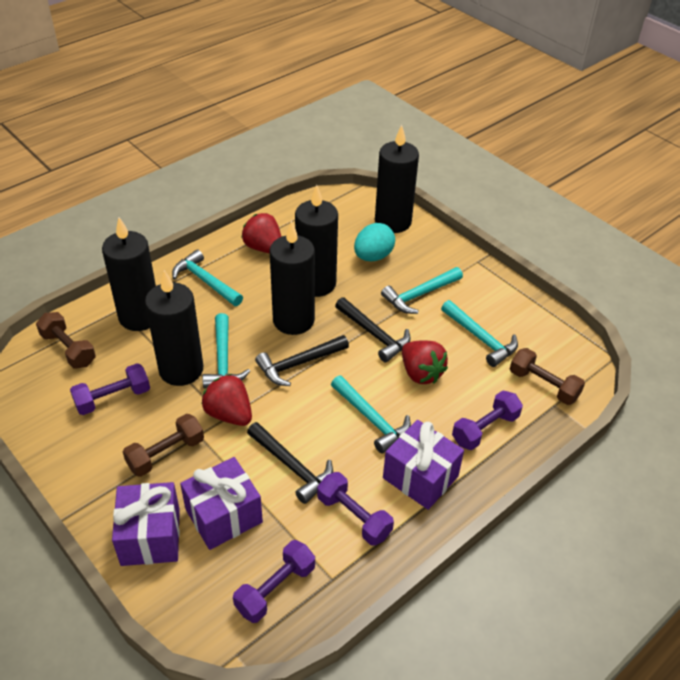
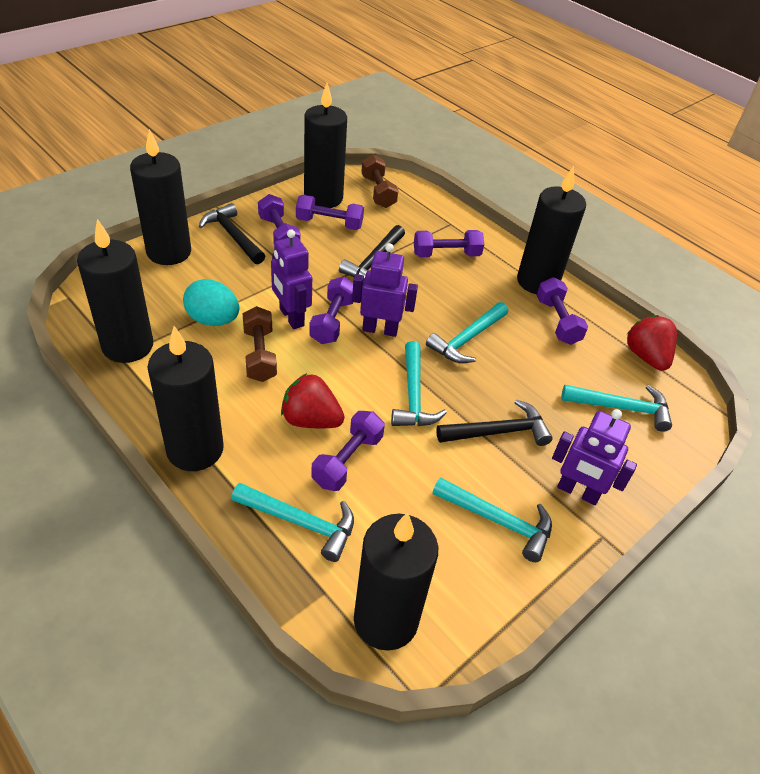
black candle: [102,217,156,331] [145,270,203,386] [270,221,315,335] [295,185,338,297] [375,125,419,233] = 5 -> [77,219,153,363] [130,129,191,265] [148,326,224,471] [304,83,347,208] [354,512,438,651] [517,166,586,294] = 6
brown dumbbell: [36,312,96,369] [123,414,204,477] [510,348,585,405] = 3 -> [243,306,277,382] [361,155,399,208] = 2
purple dumbbell: [70,363,150,415] [233,540,315,623] [317,472,394,546] [452,391,523,450] = 4 -> [258,194,300,242] [296,195,364,230] [309,277,353,344] [311,411,385,491] [414,230,484,257] [536,277,588,345] = 6
purple gift: [112,482,180,566] [180,457,263,550] [383,420,464,510] = 3 -> none = 0
purple robot: none = 0 -> [271,229,312,329] [352,243,418,337] [552,409,637,505] = 3
red strawberry: [201,374,252,426] [241,213,282,254] [402,340,448,384] = 3 -> [281,373,345,428] [626,315,677,371] = 2

